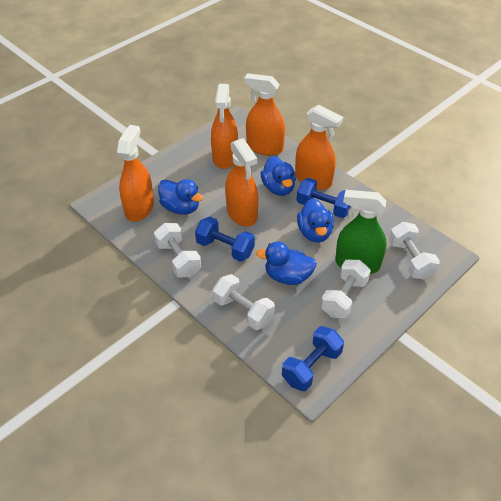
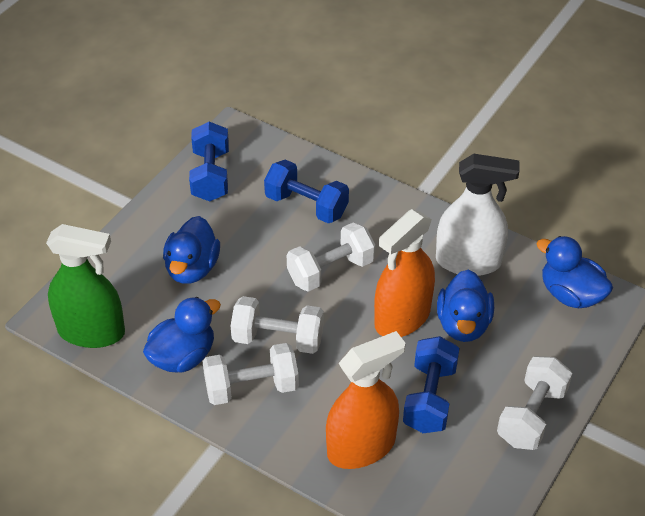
orange spray bottle: [117,125,154,222] [211,84,238,169] [225,138,258,227] [244,73,285,156] [295,105,343,190] = 5 -> [326,331,405,469] [374,209,435,337] = 2
white spray bottle: none = 0 -> [436,154,519,276] = 1

